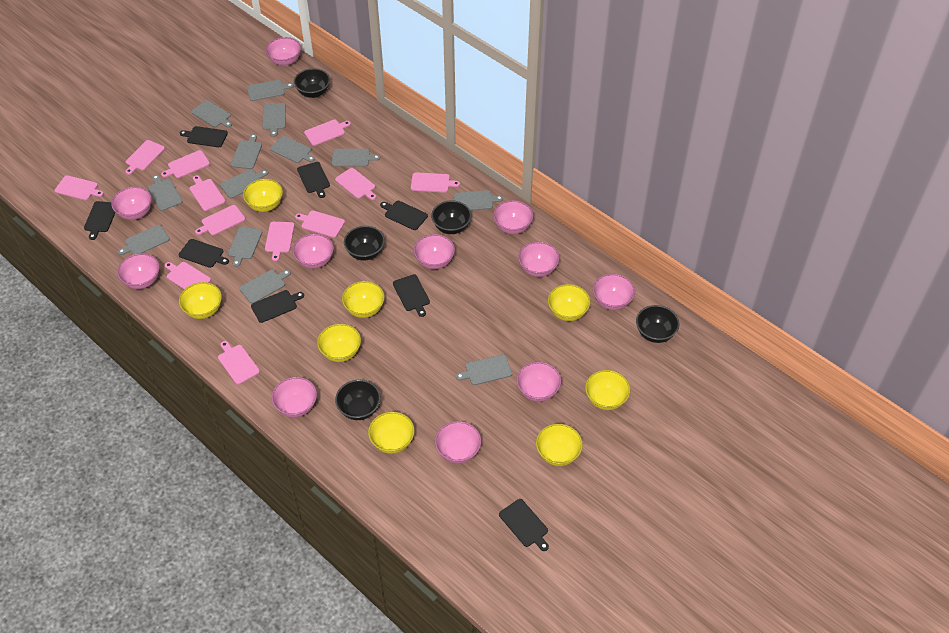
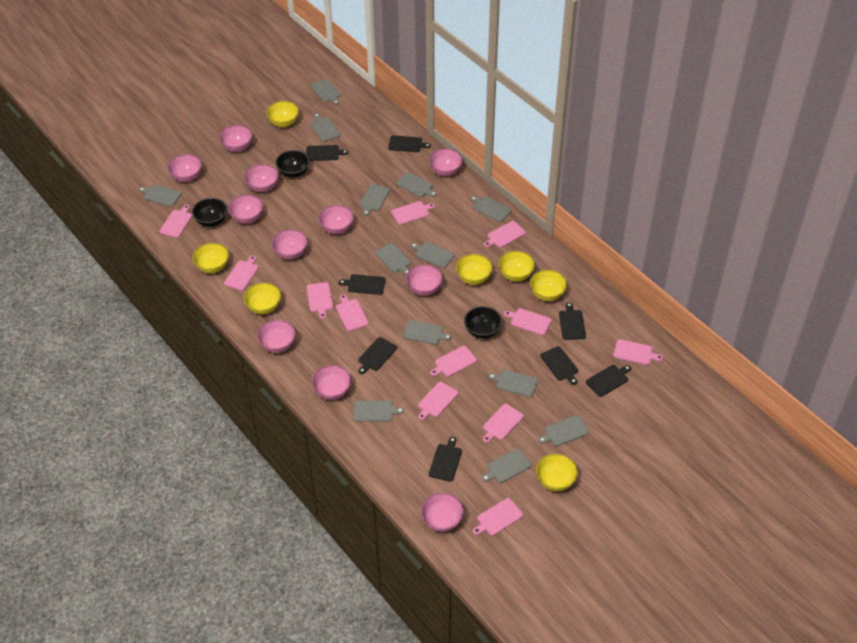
black bowl: [294,68,330,98] [335,380,381,420] [344,226,385,261] [431,200,471,234] [636,305,680,343] = 5 -> [192,198,227,227] [275,150,310,178] [464,306,502,339] = 3
yellow bowl: [179,282,222,319] [243,179,283,212] [317,324,361,362] [342,281,385,318] [368,412,415,454] [536,424,583,466] [548,284,590,321] [585,370,630,410] = 8 -> [192,243,229,273] [244,283,281,314] [266,101,299,127] [456,254,493,285] [498,251,535,282] [530,270,567,301] [536,454,578,491] = 7

